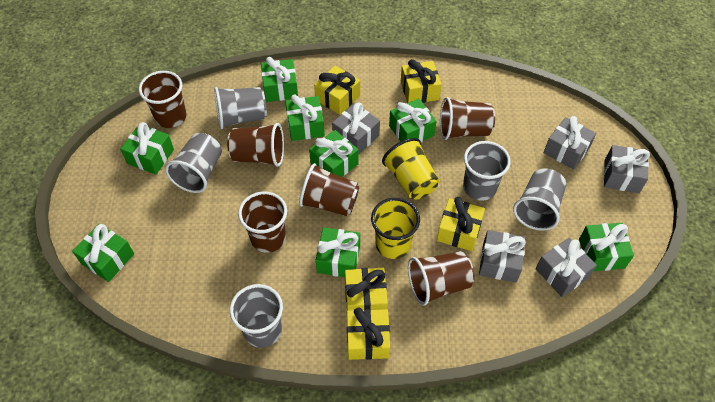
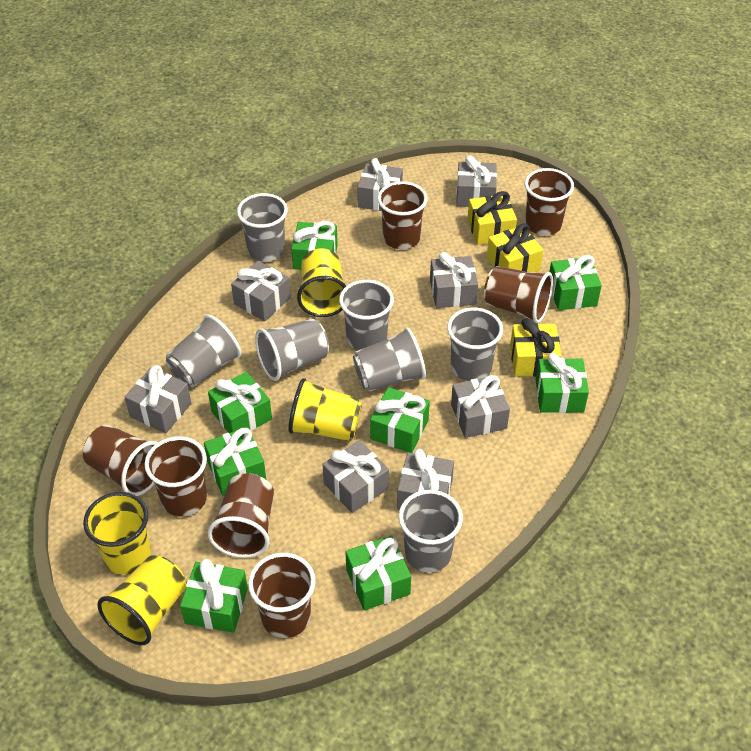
brown cup: [139,71,187,128] [227,123,284,167] [238,191,287,253] [299,163,359,216] [408,251,474,305] [440,97,495,140] = 6 -> [83,425,158,496] [145,436,207,516] [208,473,274,558] [248,553,315,638] [377,181,428,249] [484,266,553,323] [525,168,574,235] = 7
grey cup: [165,133,222,193] [214,87,267,129] [230,284,283,348] [463,141,511,201] [513,168,566,231] = 5 -> [166,315,241,387] [237,193,288,262] [255,319,329,381] [339,280,394,351] [353,327,426,392] [399,490,463,572] [447,307,503,381] = 7
grey gift: [332,102,380,154] [479,230,526,282] [536,238,597,297] [544,116,596,170] [604,145,650,193] = 5 -> [125,365,191,433] [231,261,291,321] [322,440,389,513] [357,158,403,211] [397,449,454,510] [430,252,478,308] [451,375,510,438] [456,155,497,207] = 8
yellow cup: [371,198,420,259] [382,138,439,199] = 2 -> [83,492,151,574] [97,555,186,645] [289,378,362,441] [297,248,346,317] = 4
yellow gift: [314,66,360,115] [345,268,388,311] [347,307,390,360] [401,59,442,103] [437,197,485,251] = 5 -> [467,191,517,245] [487,223,543,273] [510,318,561,377] = 3

